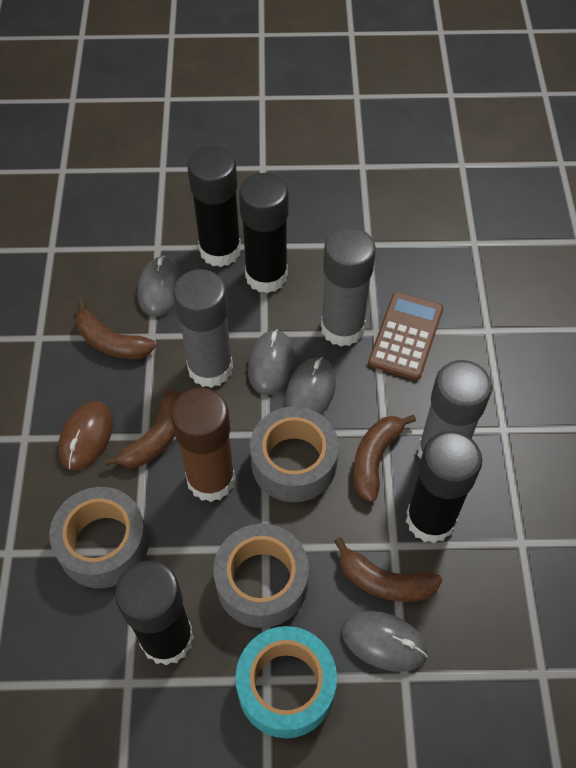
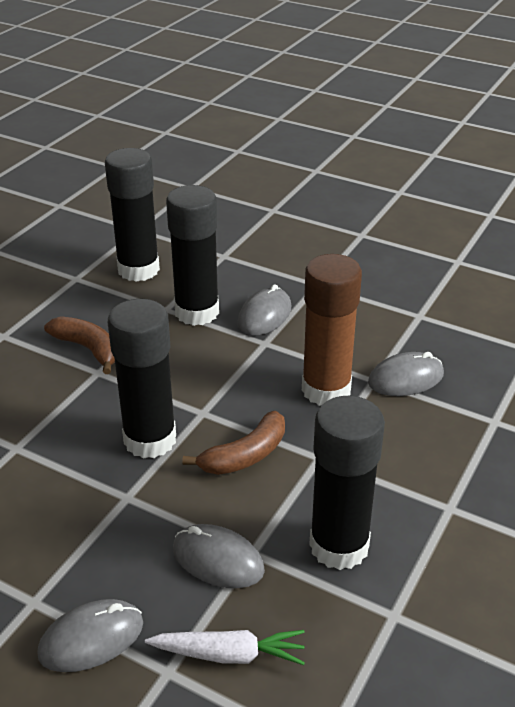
brown banana: [76,300,156,359] [104,389,180,468] [334,537,442,602] [353,415,416,502] = 4 -> [44,316,115,374] [182,411,285,475] = 2
brown calculator: [368,292,443,380] = 1 -> none = 0
brown mouse: [58,401,113,471] = 1 -> none = 0
grey glue stick: [173,269,233,388] [321,227,376,347] [417,360,492,460] = 3 -> none = 0
grey tape: [49,487,149,588] [213,524,309,628] [250,407,339,502] = 3 -> none = 0
turquoise tape: [235,626,337,738] = 1 -> none = 0
white carrot: none = 0 -> [145,630,305,665] = 1

